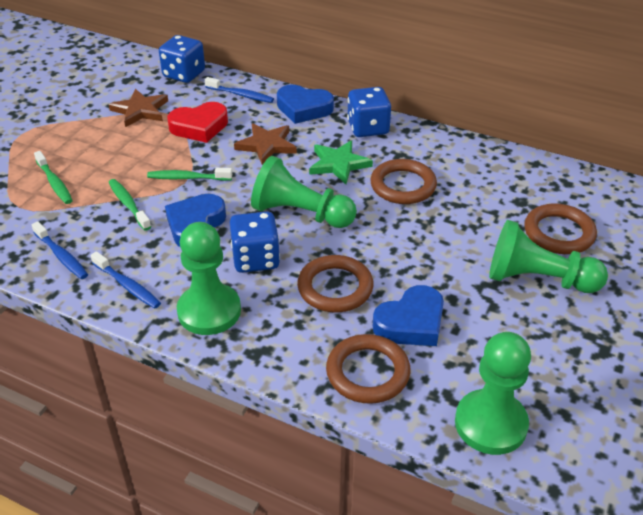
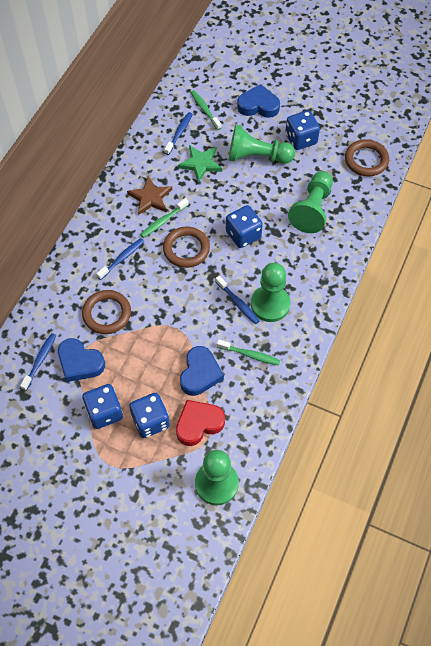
blue dice: [159,35,205,83] [230,211,280,273] [347,87,391,137] = 3 -> [82,384,123,429] [129,393,170,438] [226,205,263,248] [285,110,320,150] = 4
blue toothbrush: [31,221,88,279] [91,251,161,309] [205,77,274,103] = 3 -> [20,333,56,391] [96,238,144,280] [164,112,193,155] [215,276,259,324] = 4
brown ring: [297,255,374,312] [326,334,411,404] [370,159,437,204] [524,203,597,254] = 4 -> [82,290,131,334] [163,227,210,268] [345,139,389,176] = 3
brown star: [109,89,168,127] [234,124,297,165] = 2 -> [127,176,172,215] = 1

